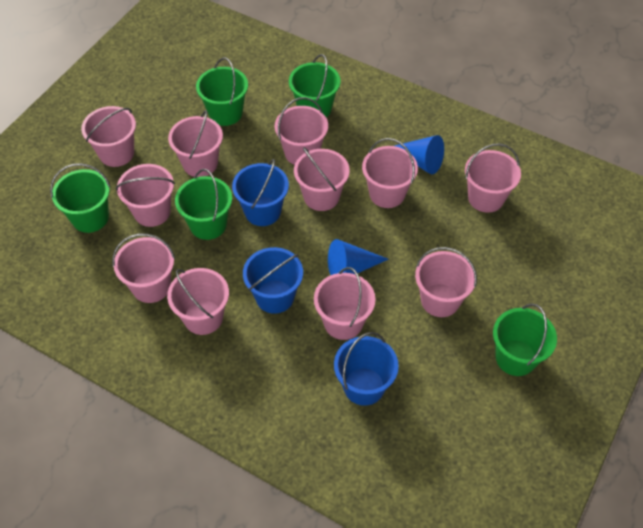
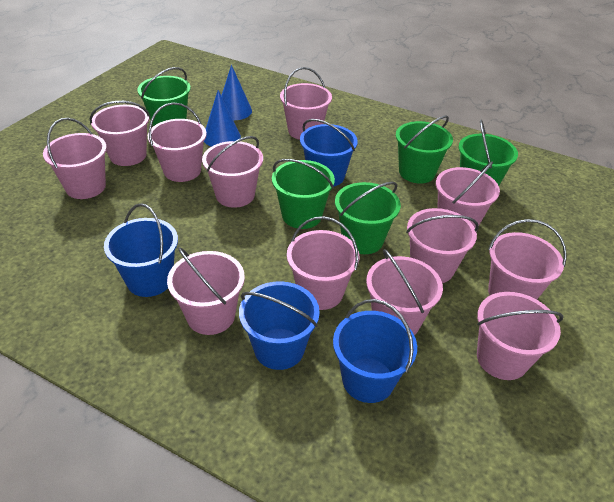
blue bucket: [232,159,289,226] [243,247,303,314] [334,332,399,406] = 3 -> [104,203,178,297] [239,281,320,370] [300,119,358,187] [333,299,417,403] = 4
pink bucket: [81,106,136,167] [112,234,175,303] [116,164,175,227] [167,268,229,335] [168,110,223,177] [275,97,328,165] [294,147,350,211] [314,267,376,340] [362,138,418,208] [415,247,477,317] [465,143,521,213] = 11 -> [43,118,107,199] [90,101,150,166] [148,102,207,182] [167,247,245,335] [202,136,263,208] [280,67,332,140] [287,216,359,310] [366,249,443,335] [406,208,479,283] [436,162,500,228] [477,292,564,380] [488,219,567,299] = 12

